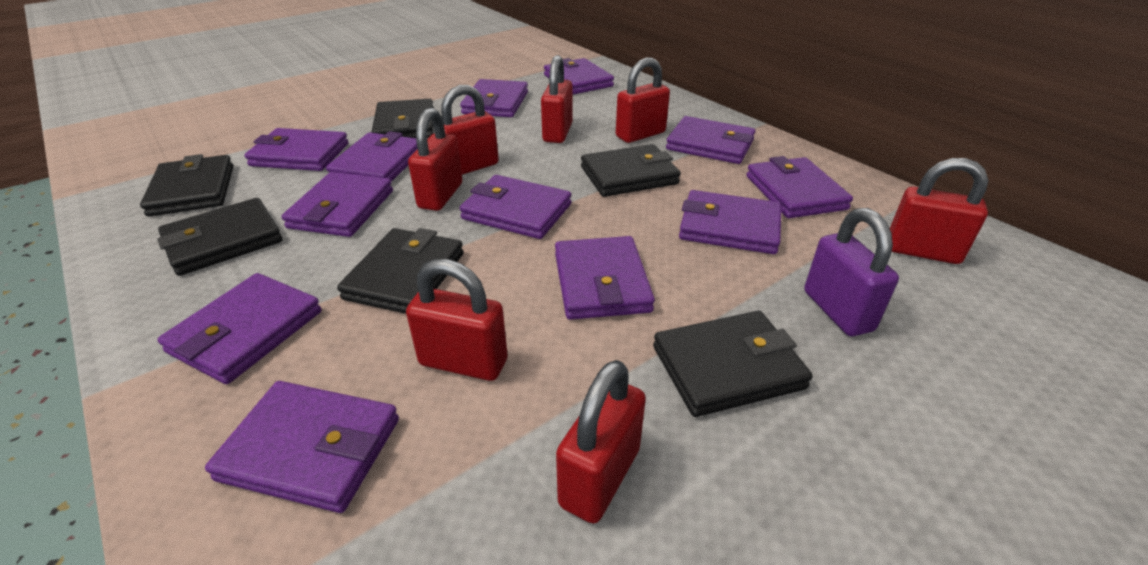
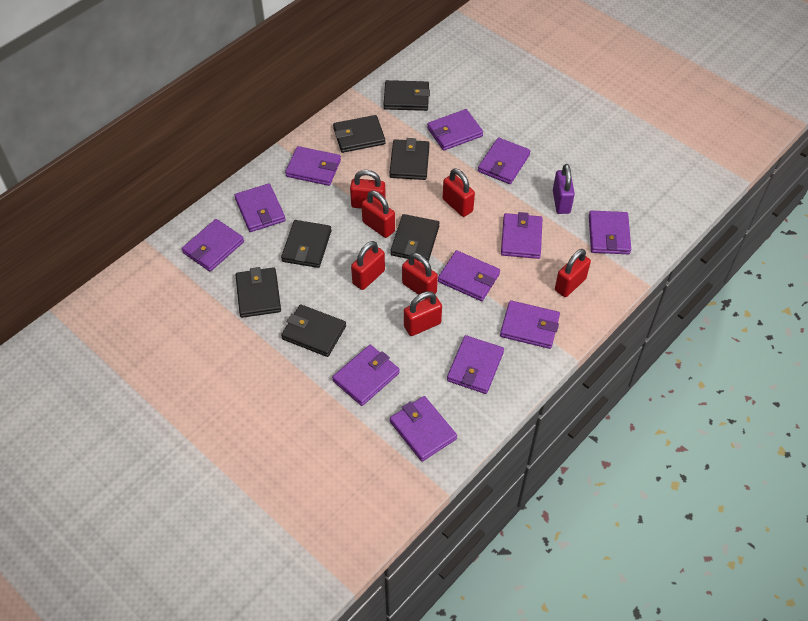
black wallet: [140,154,233,217] [157,198,282,276] [337,228,464,314] [372,99,434,138] [581,144,681,197] [653,311,813,417] = 6 -> [236,267,281,318] [281,220,332,268] [281,304,346,357] [333,115,385,153] [384,80,430,111] [390,138,430,180] [390,214,440,262] = 7

